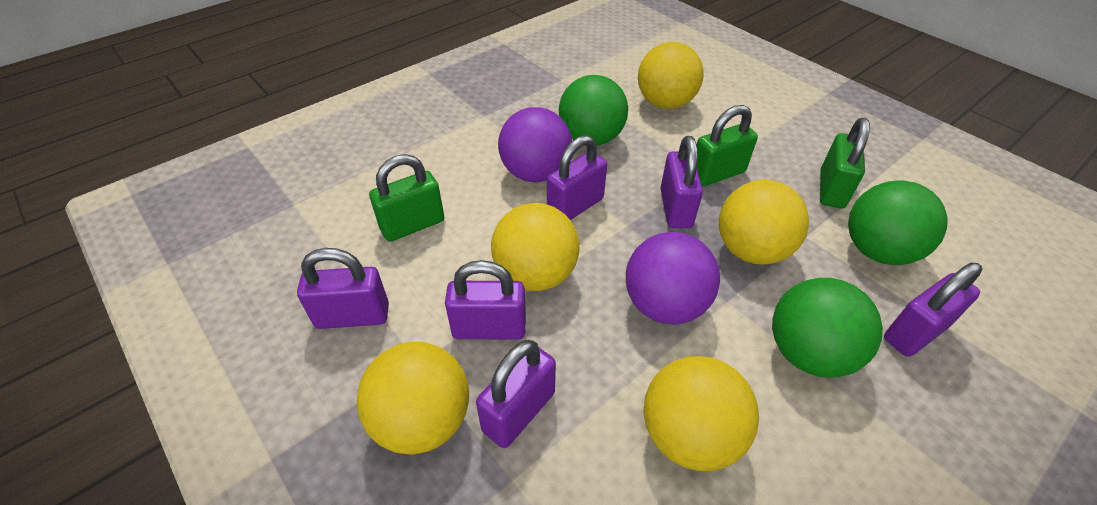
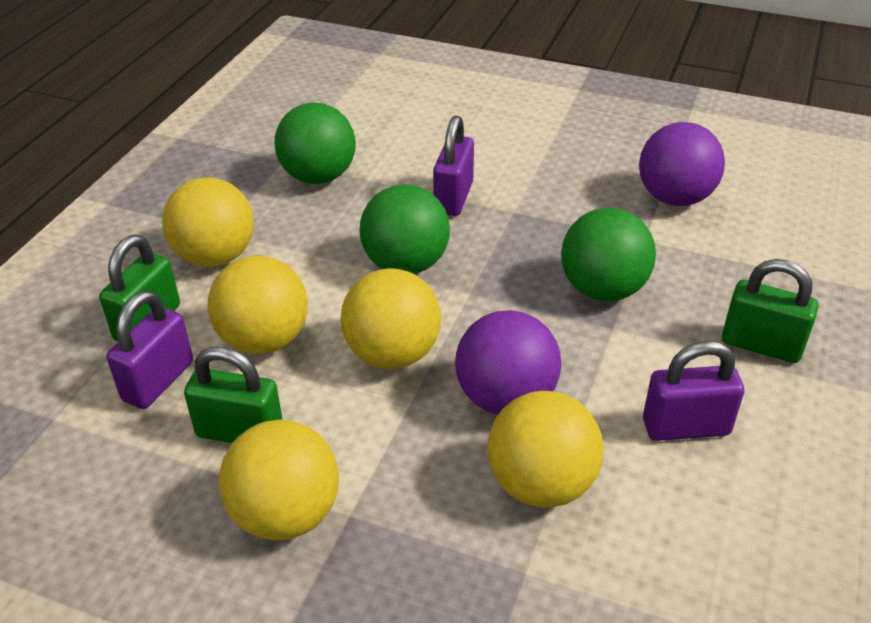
purple padlock: [297,248,389,329] [445,260,526,339] [476,340,556,448] [547,135,607,220] [660,136,703,228] [884,263,983,357] = 6 -> [106,291,193,409] [433,115,474,216] [643,341,744,441] = 3

